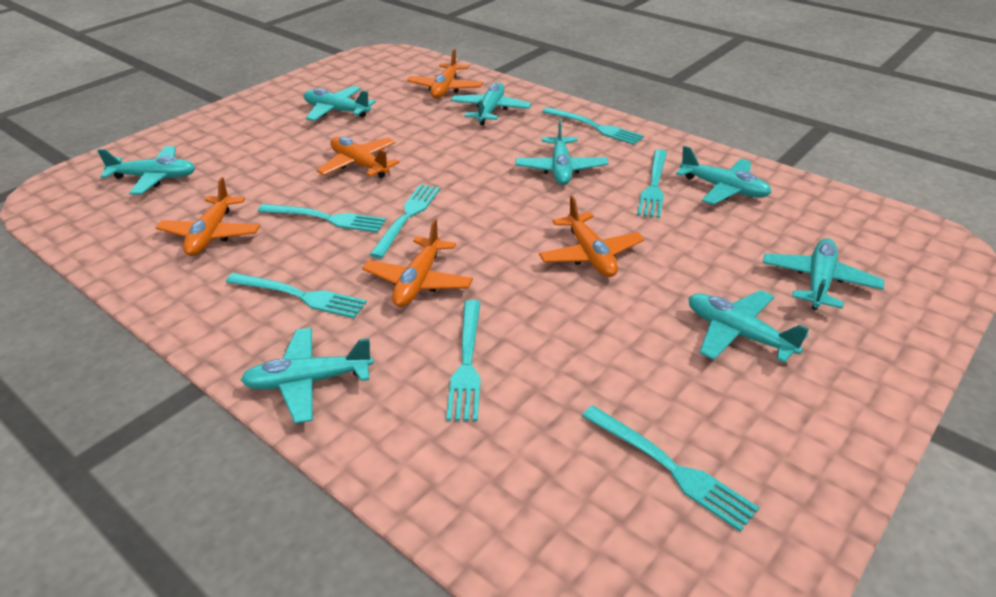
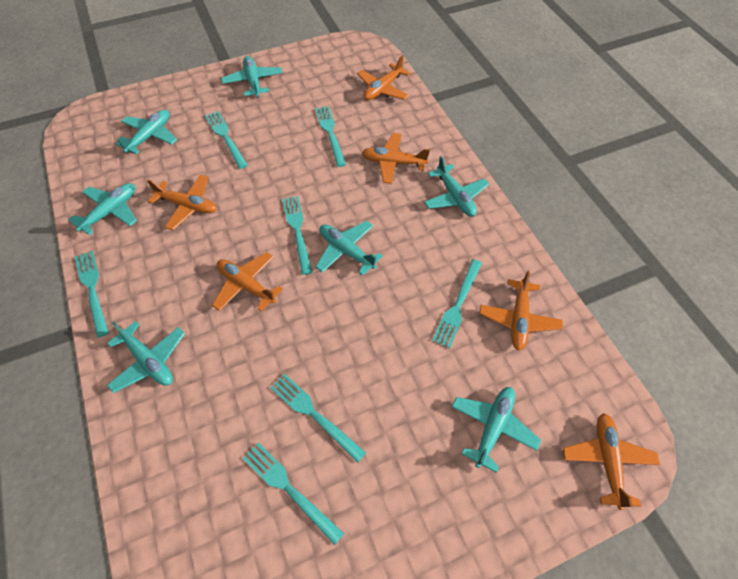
orange plane: [156,177,260,256] [317,137,400,178] [362,219,473,307] [407,48,483,99] [539,196,644,277] = 5 -> [147,175,217,230] [212,252,283,312] [357,55,410,100] [362,133,430,184] [480,271,563,350] [563,413,660,510] = 6
turquoise plane: [97,146,195,195] [241,328,374,424] [304,86,376,121] [451,82,531,125] [515,119,608,185] [676,146,772,205] [689,290,809,363] [762,238,884,310] = 8 -> [68,183,137,235] [107,321,185,393] [116,110,177,155] [221,56,283,98] [316,221,383,276] [424,156,489,217] [452,387,541,473] = 7

